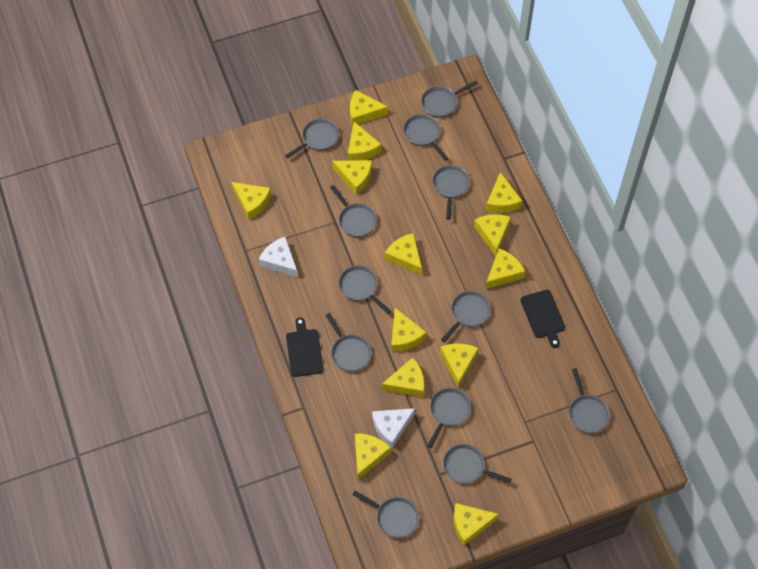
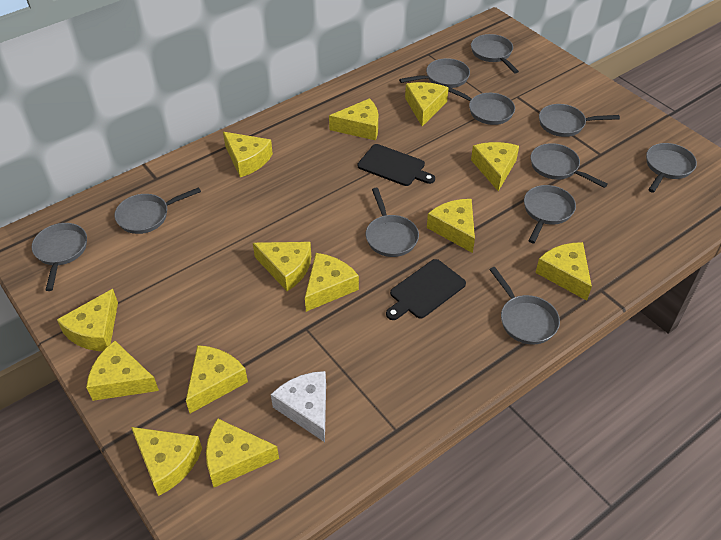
grey pan: [285,118,339,159] [326,313,371,372] [330,185,377,237] [339,265,391,314] [352,491,419,538] [403,114,449,161] [421,81,478,118] [427,388,471,448] [432,165,470,219] [441,291,491,343] [443,444,512,484] [569,368,610,433] = 12 -> [31,223,87,291] [114,187,201,234] [366,188,419,257] [399,58,470,88] [444,85,515,125] [471,34,519,74] [489,267,560,344] [524,185,576,243] [530,143,608,188] [539,104,620,137] [646,143,697,193] = 11
white cheese: [259,237,298,277] [372,408,415,448] = 2 -> [271,371,326,442] = 1

